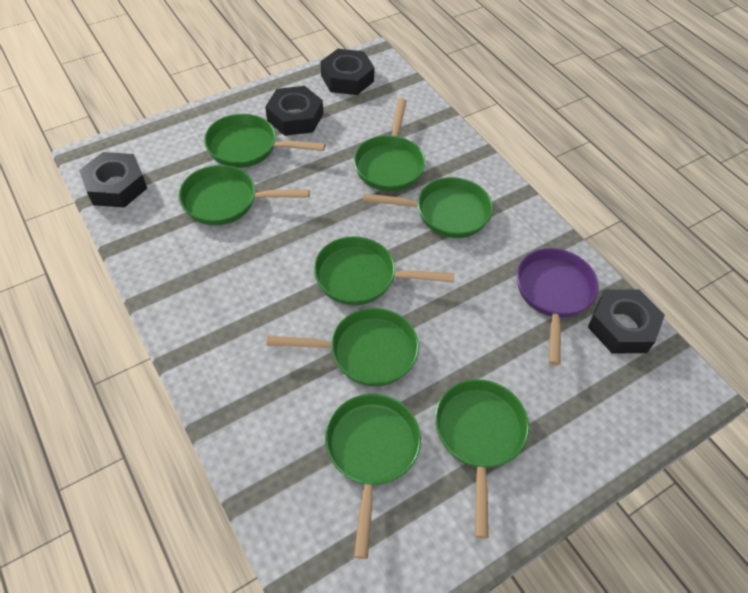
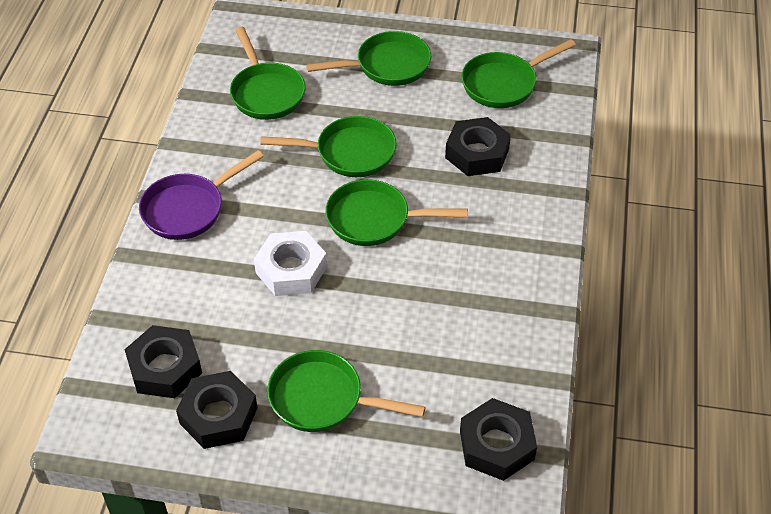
green pan: [179,165,310,225] [204,114,325,168] [266,308,419,387] [314,236,454,305] [325,394,421,559] [354,98,426,191] [363,177,493,238] [435,379,529,539] = 8 -> [230,27,306,120] [260,116,397,177] [267,350,426,432] [306,31,431,86] [325,179,468,246] [461,39,576,108] = 6
white nut: none = 0 -> [254,231,327,296] = 1

